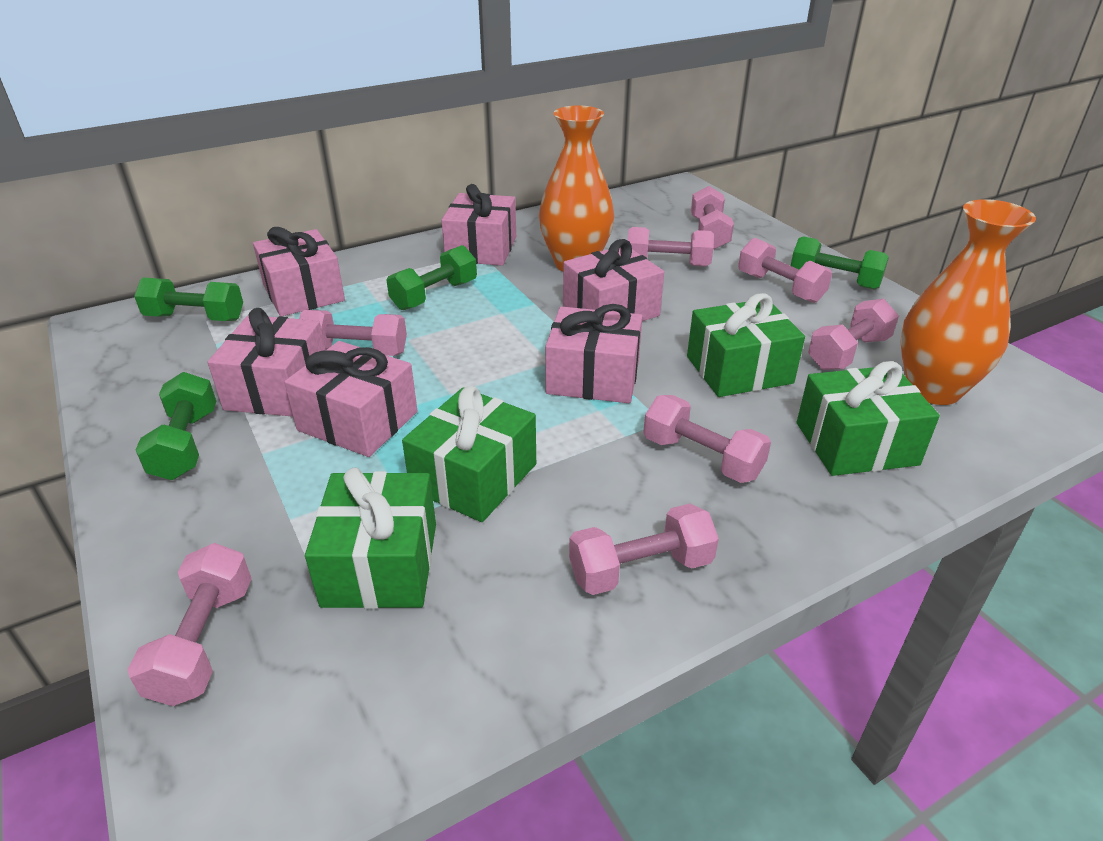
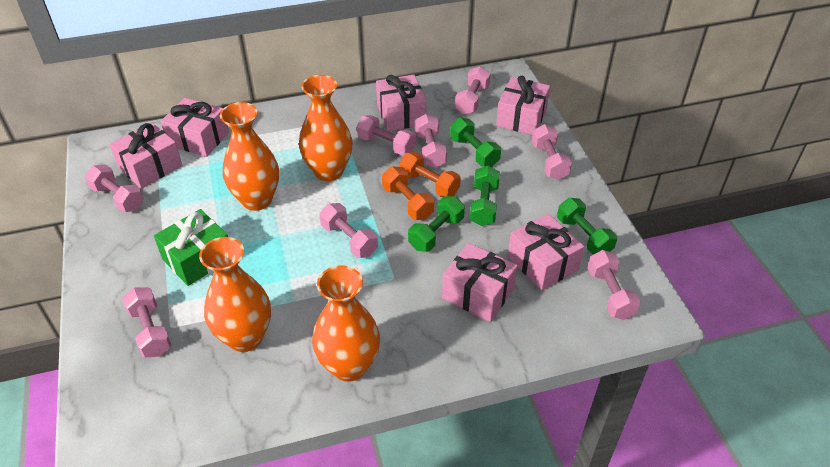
green gift: [305,468,436,609] [402,386,536,522] [687,293,805,397] [797,361,940,476] = 4 -> [154,209,228,286] = 1
orange dumbbell: none = 0 -> [382,166,434,220] [400,152,461,197] = 2
orange vase: [539,106,614,272] [900,199,1036,405] = 2 -> [199,237,271,352] [220,102,279,211] [299,75,353,181] [312,265,380,382] = 4

